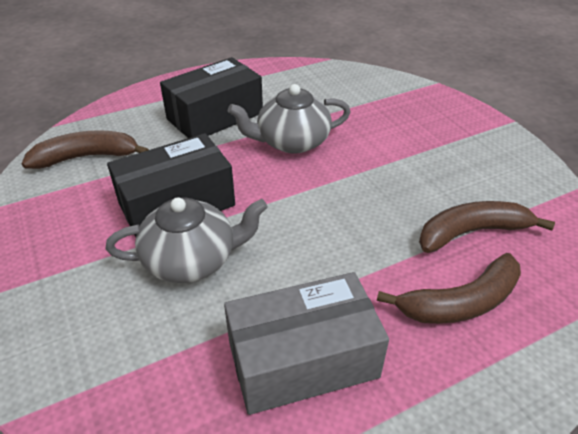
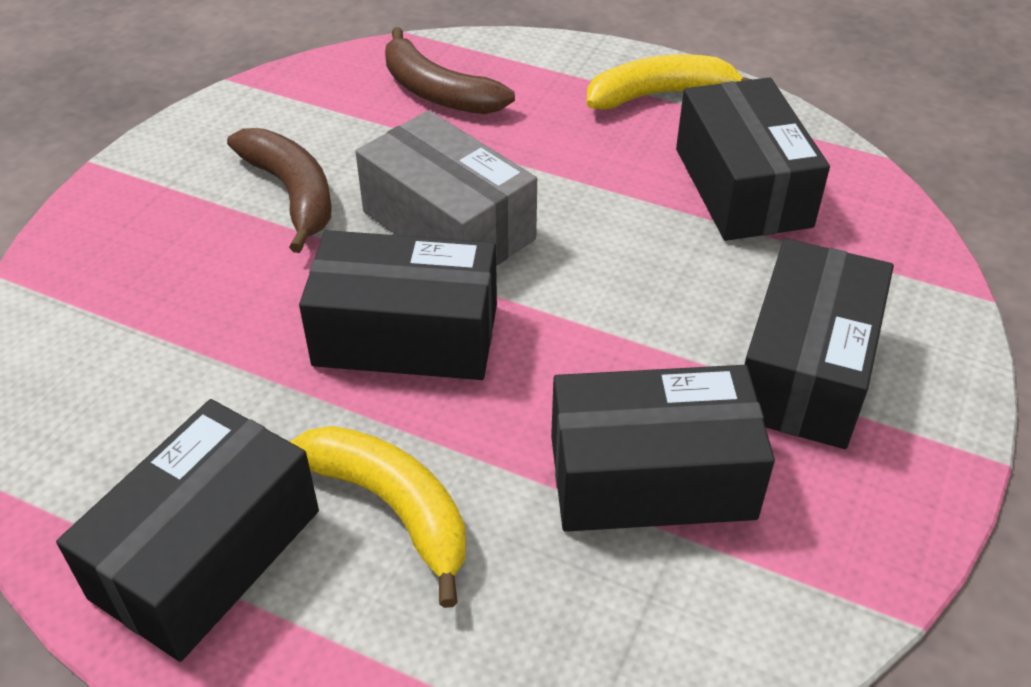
black box: [107,133,235,237] [160,57,263,138] = 2 -> [56,399,319,662] [299,230,497,380] [551,365,775,532] [676,77,830,241] [744,238,894,449] = 5
brown banana: [21,130,149,169] [377,253,521,324] [419,201,555,253] = 3 -> [227,128,331,253] [385,27,515,114] = 2
grey teapot: [106,197,268,283] [228,84,350,154] = 2 -> none = 0
yellow banana: none = 0 -> [289,426,466,608] [587,54,753,110] = 2

